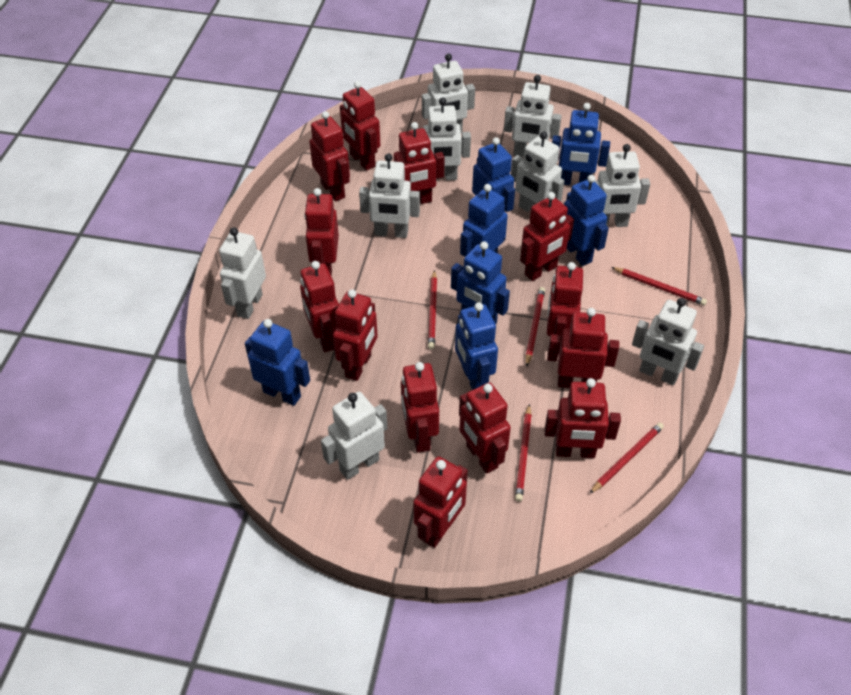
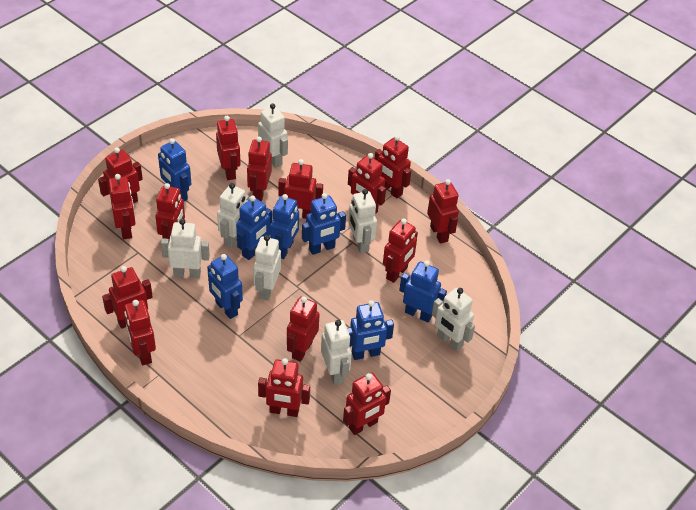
red pencil: [428,270,437,349] [515,404,532,502] [525,287,545,367] [589,422,664,494] [611,267,707,305] = 5 -> none = 0
red robot: [300,261,339,352] [304,188,339,275] [309,111,350,202] [333,289,378,381] [340,81,380,171] [394,122,445,204] [401,362,439,453] [413,456,468,548] [459,383,511,474] [520,192,574,281] [545,378,621,458] [547,262,583,349] [547,308,619,388] = 13 -> [98,147,143,203] [102,266,153,329] [109,174,135,239] [124,300,156,365] [155,183,185,240] [216,116,240,180] [247,137,272,201] [258,358,310,417] [278,159,323,219] [287,296,320,362] [343,372,391,435] [348,153,386,214] [375,135,411,198] [383,219,418,283] [427,179,459,244] = 15
white robot: [219,227,266,319] [321,392,387,480] [359,154,420,238] [422,53,475,133] [423,97,471,181] [504,75,562,157] [511,132,564,212] [595,144,650,227] [632,298,704,385] = 9 -> [161,219,210,278] [217,183,249,248] [253,235,281,300] [258,103,288,168] [321,320,352,385] [348,189,377,254] [432,288,475,351] = 7

